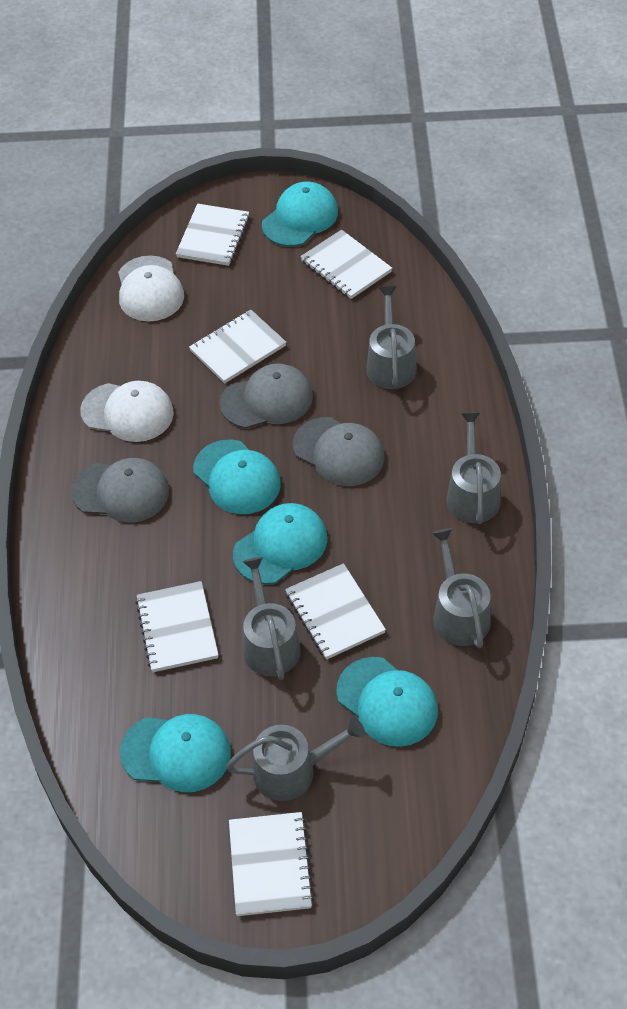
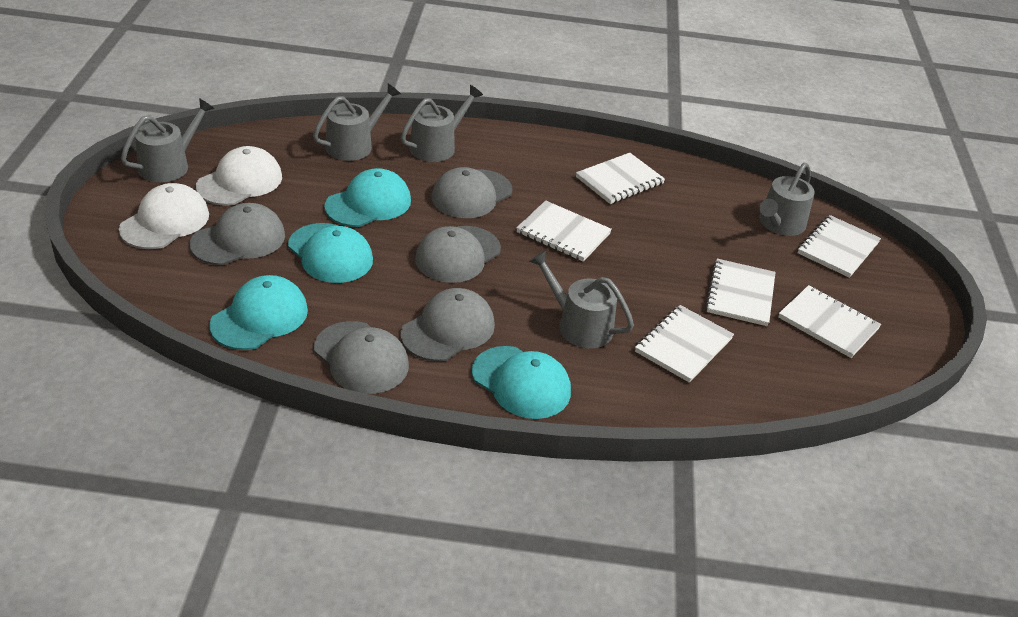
grey cap: [71,458,169,522] [219,363,313,429] [293,417,384,486] = 3 -> [190,203,285,265] [314,321,409,394] [401,288,495,362] [415,226,501,283] [431,167,512,218] = 5
turquoise cap: [120,714,231,792] [193,439,281,514] [233,503,327,584] [262,182,338,247] [336,657,438,747] = 5 -> [209,275,308,350] [288,223,373,283] [324,168,411,227] [472,346,571,419] = 4

